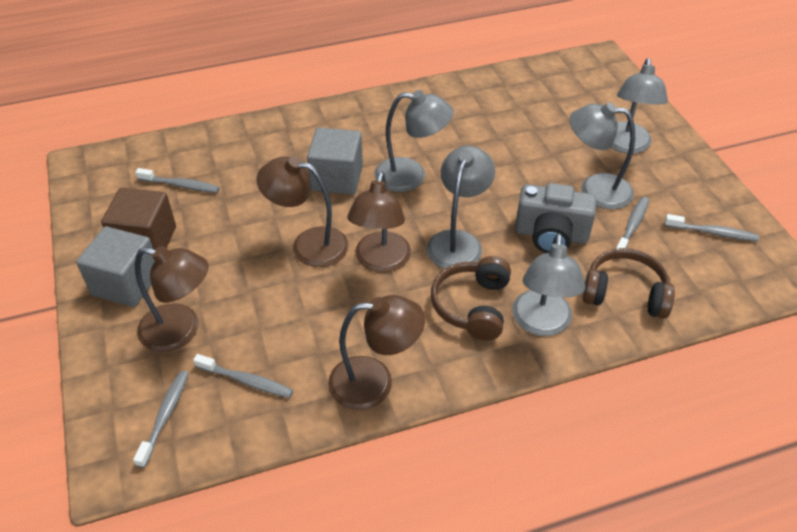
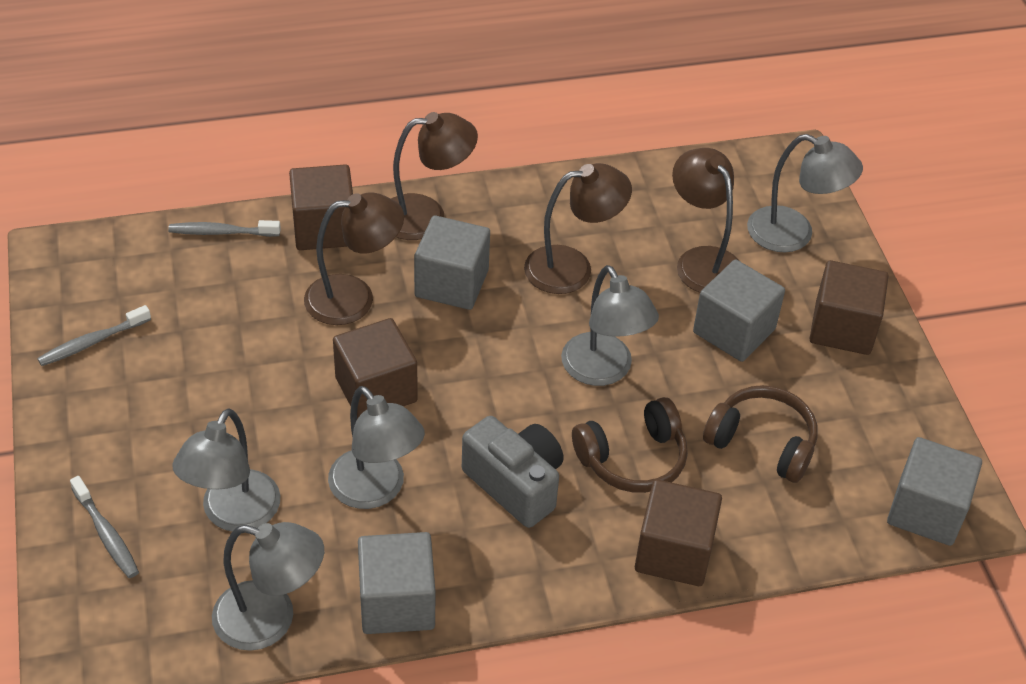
brown cube: [101,188,176,250] = 1 -> [289,164,353,250] [333,318,418,419] [635,479,722,586] [809,260,889,355] = 4
grey cube: [76,226,155,307] [307,127,363,195] = 2 -> [358,532,435,634] [414,215,490,310] [693,260,785,362] [887,437,982,546] = 4
grey toothbrush: [133,371,189,468] [135,168,220,193] [193,354,293,398] [616,197,649,249] [665,214,759,242] = 5 -> [37,305,151,366] [70,476,139,578] [168,220,281,237] = 3

